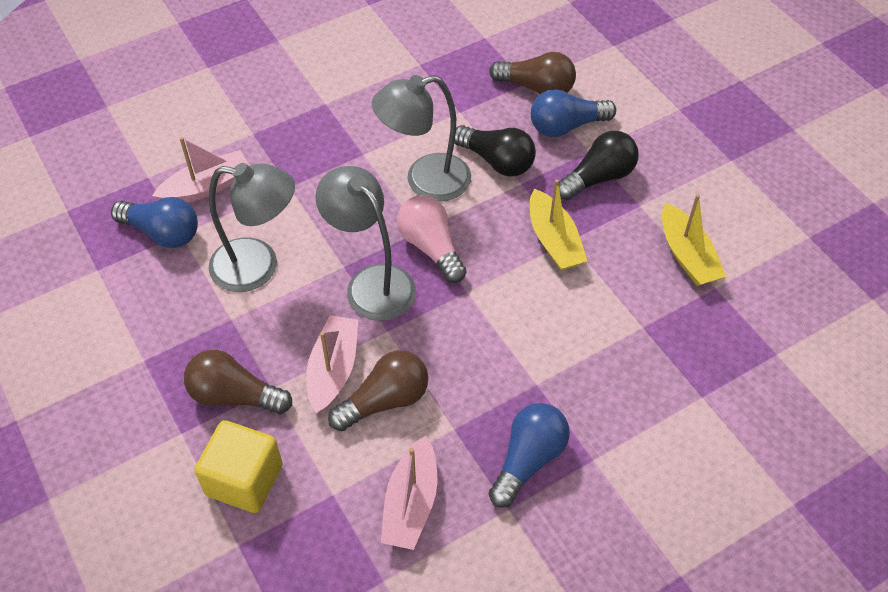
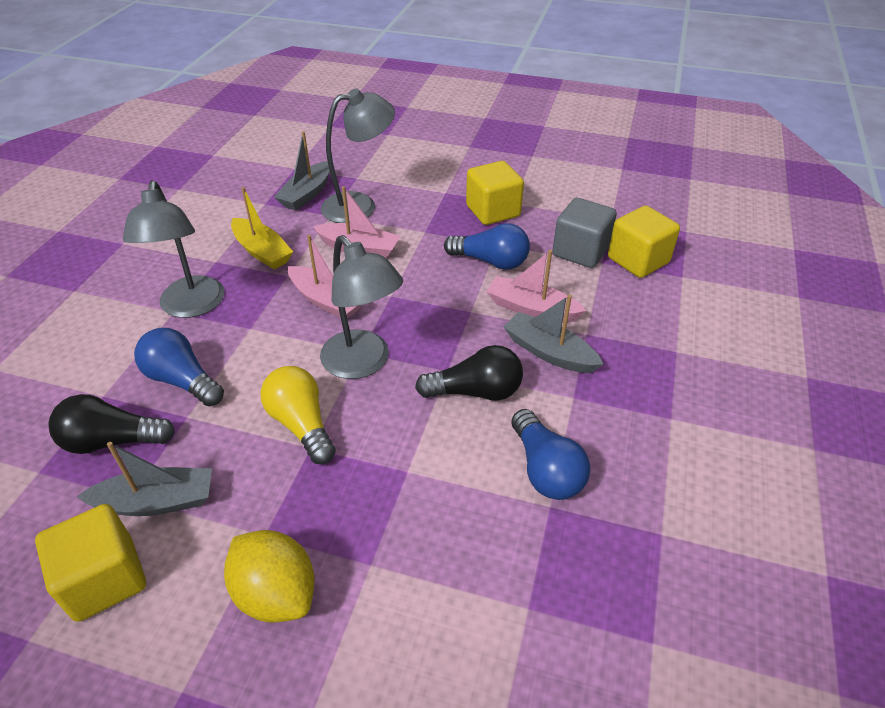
brown light bulb: [184,350,292,414] [328,350,428,431] [489,52,576,94] = 3 -> none = 0
grey boat: none = 0 -> [77,442,212,516] [274,132,330,210] [503,294,604,373] = 3
grey cube: none = 0 -> [552,198,617,268] = 1
pink light bulb: [397,195,466,283] = 1 -> none = 0
yellow boat: [530,179,587,271] [662,194,726,286] = 2 -> [231,187,293,270] = 1
yellow cube: [195,420,283,513] = 1 -> [35,504,146,622] [466,161,524,225] [608,206,680,278] = 3
yellow lemon: none = 0 -> [224,530,315,623] = 1
yellow light bulb: none = 0 -> [261,366,336,464] = 1

